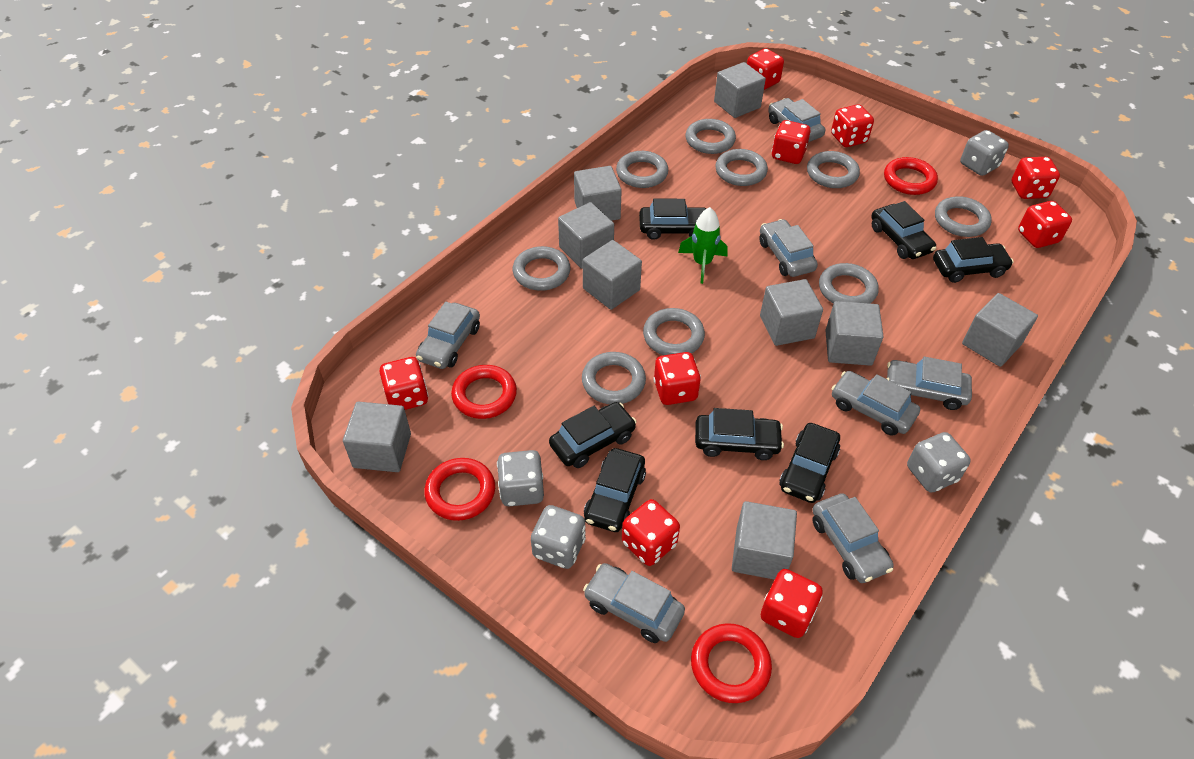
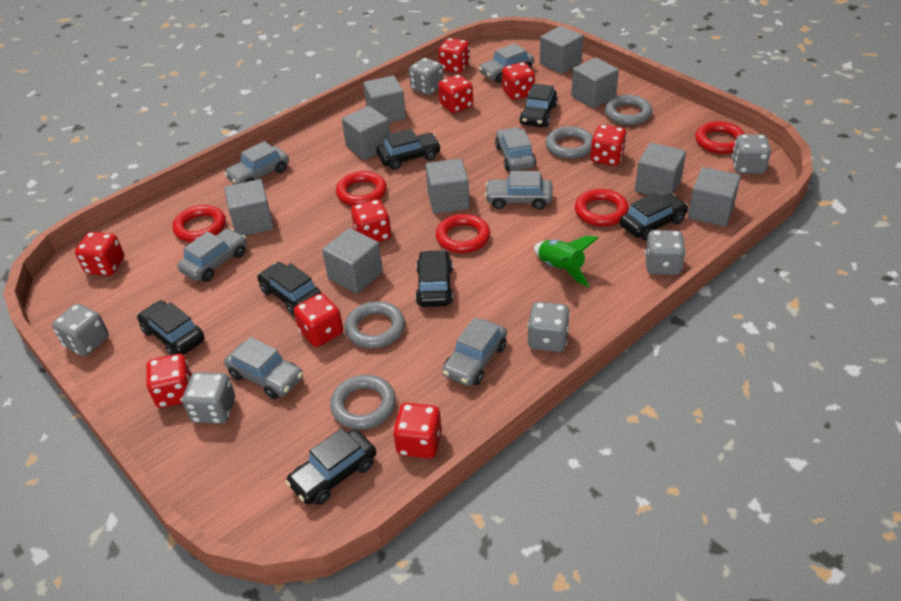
grey dice: [497,450,544,506] [531,505,586,569] [907,432,971,493] [960,130,1009,176] = 4 -> [52,304,109,356] [182,372,235,424] [409,58,444,95] [528,302,570,352] [645,230,686,275] [732,134,771,174] = 6
grey ring: [513,246,571,291] [582,352,646,404] [616,151,668,188] [643,308,705,355] [686,119,736,154] [715,149,768,186] [807,151,860,188] [819,263,879,304] [935,196,992,237] = 9 -> [330,375,396,430] [345,301,405,349] [546,126,593,159] [605,95,652,125] = 4
red ring: [424,458,495,521] [451,365,517,419] [691,623,772,703] [884,157,938,195] = 4 -> [172,205,226,242] [336,171,387,206] [436,214,490,253] [575,189,629,226] [695,121,745,154] = 5

